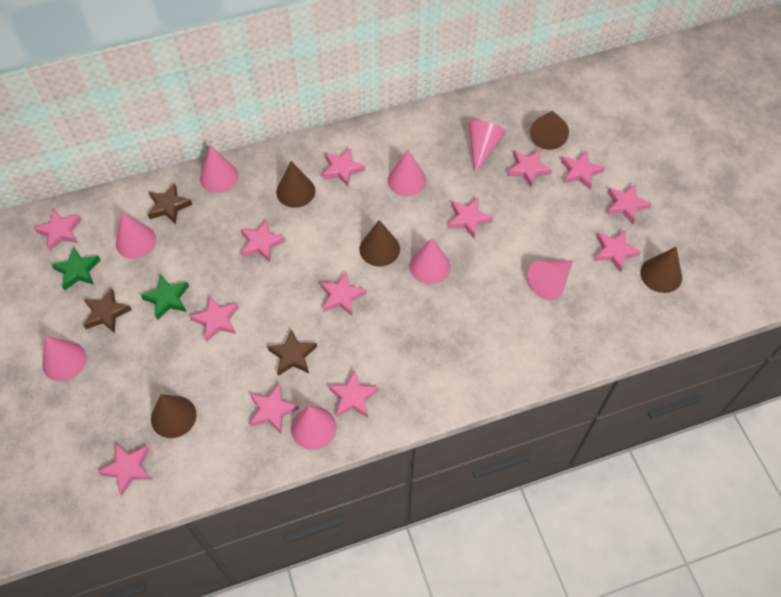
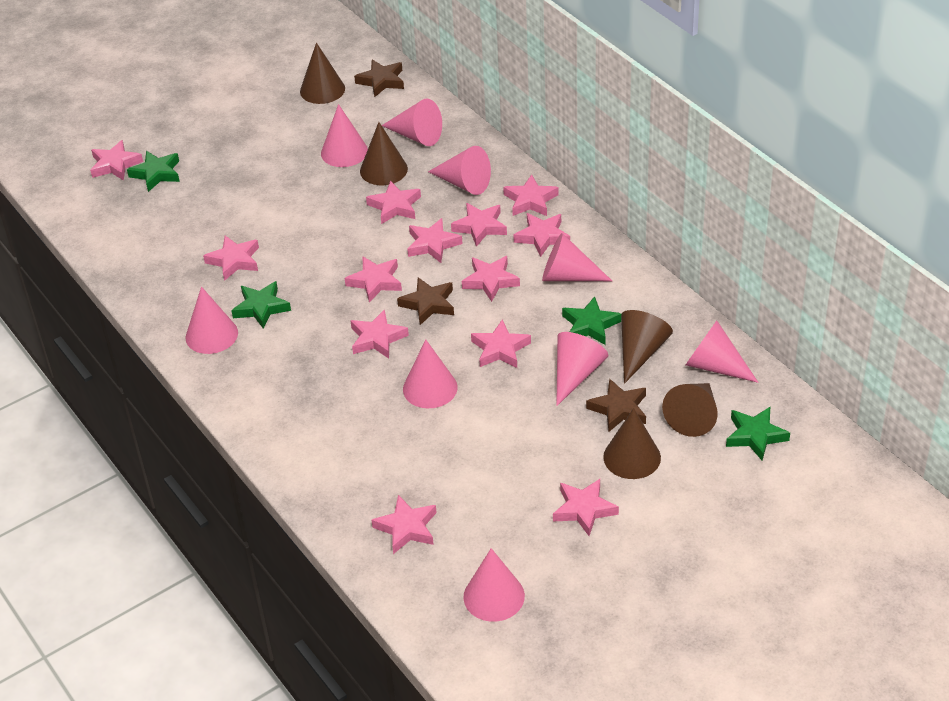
green star: [52,247,101,290] [141,275,189,320] = 2 -> [127,151,180,192] [231,281,291,329] [562,296,621,345] [726,407,790,461] = 4
pink cone: [42,336,87,382] [116,212,157,259] [200,146,239,193] [291,406,337,450] [388,150,426,197] [409,238,451,284] [469,121,506,174] [527,260,573,300] = 8 -> [186,287,238,354] [321,104,368,167] [381,98,442,146] [403,339,458,408] [428,146,491,195] [464,548,525,622] [542,233,612,281] [556,332,608,406] [686,321,758,383] = 9

